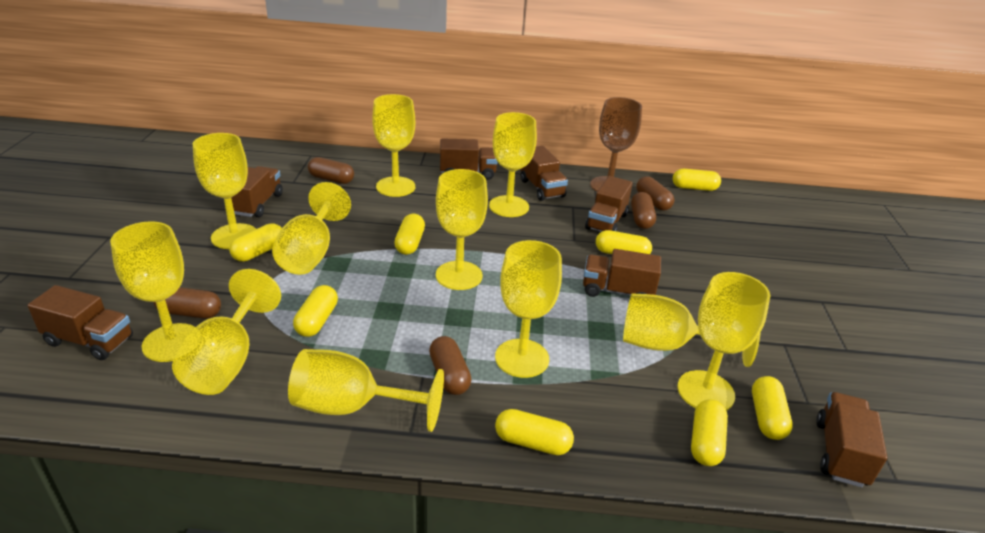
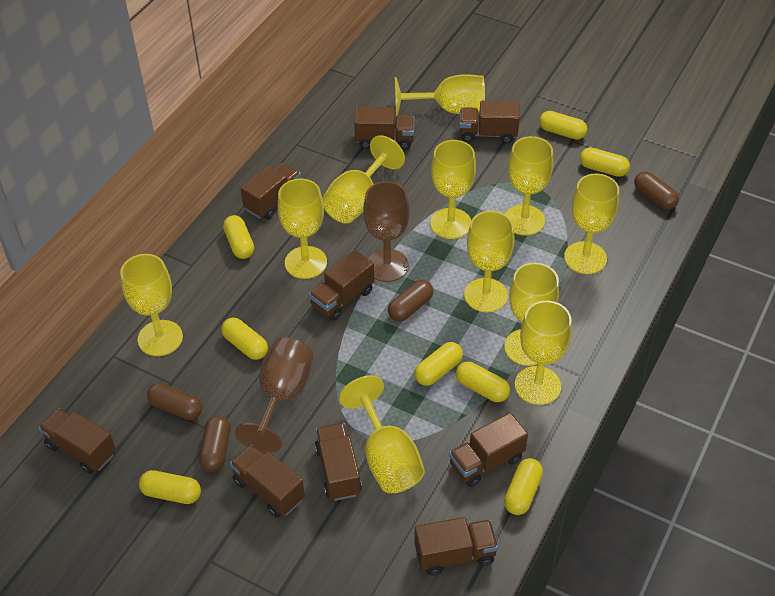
brown capsule: [153,287,221,319] [308,157,354,184] [429,336,472,395] [631,192,656,229] [636,176,675,210] = 5 -> [147,383,202,420] [199,415,230,472] [388,280,433,322] [634,171,679,210] = 4
brown goblet: [590,97,642,192] = 1 -> [235,337,314,453] [363,181,410,282] = 2
brown truck: [27,285,133,360] [231,166,283,217] [440,138,497,180] [520,146,568,201] [583,249,661,297] [585,176,633,232] [816,392,887,487] = 7 -> [39,408,116,474] [230,445,305,518] [240,162,301,219] [309,250,374,321] [315,423,362,501] [354,107,414,150] [414,517,498,576] [449,413,528,487] [459,101,520,143] = 9

